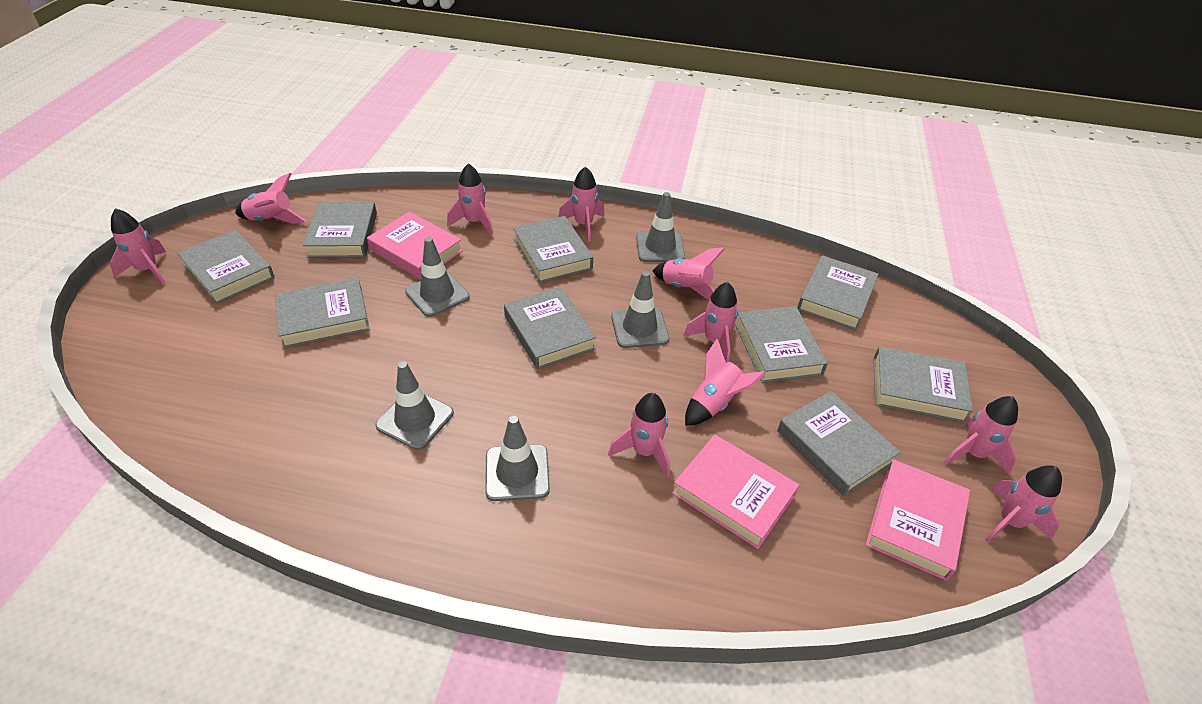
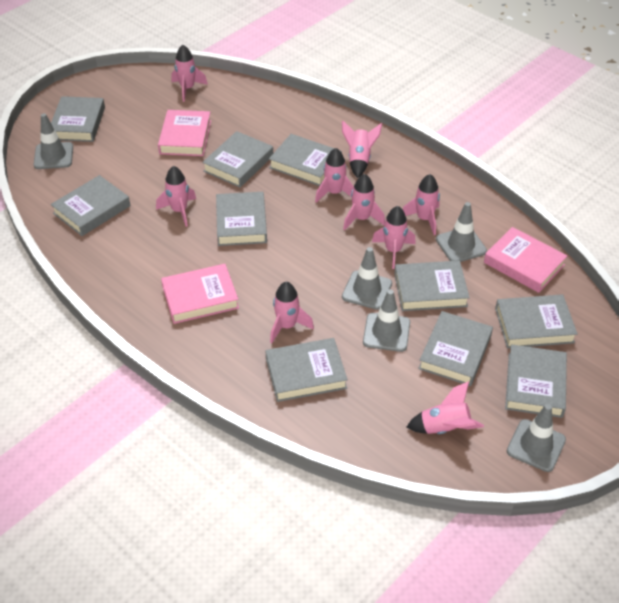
grey book: [177,230,275,304] [275,278,370,348] [303,202,377,258] [504,287,596,369] [513,216,593,283] [735,306,828,383] [777,391,901,496] [797,255,879,330] [873,346,973,423] = 9 -> [51,96,105,142] [51,175,130,236] [202,131,273,187] [216,192,267,246] [266,338,348,402] [269,134,342,186] [395,261,470,311] [418,311,493,386] [495,294,578,348] [505,344,567,418] = 10
pink rocket: [110,208,166,284] [235,173,306,224] [447,163,493,235] [558,166,605,242] [608,393,670,478] [653,248,725,299] [683,282,738,363] [685,339,766,426] [943,396,1018,474] [985,466,1062,542] = 10 -> [156,166,196,227] [171,45,208,102] [270,282,314,343] [315,148,354,203] [342,121,382,178] [343,174,385,230] [372,206,416,269] [403,174,440,235] [407,381,484,434] = 9

